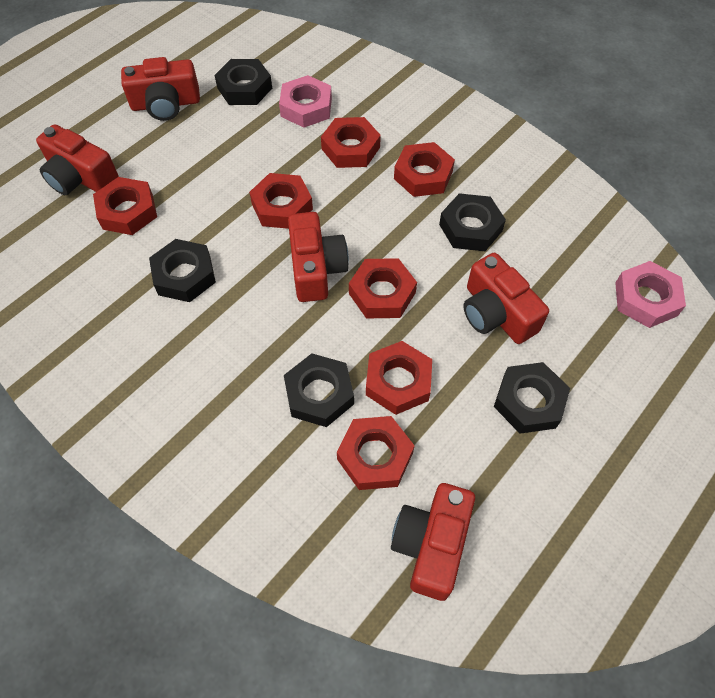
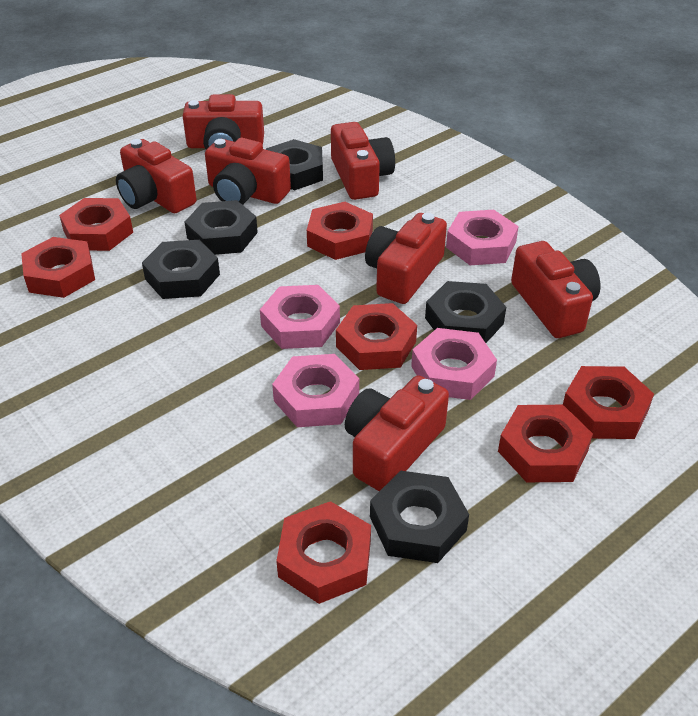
pink nut: [279,75,332,128] [615,261,686,328] = 2 -> [260,285,340,349] [272,354,359,427] [411,328,497,400] [446,210,519,265] = 4
red camera: [36,124,119,195] [121,57,200,121] [288,212,349,302] [391,483,475,601] [463,253,549,344] = 5 -> [116,139,197,213] [183,94,264,149] [205,138,291,205] [331,122,395,200] [345,375,449,491] [365,213,447,304] [511,241,600,338] = 7

